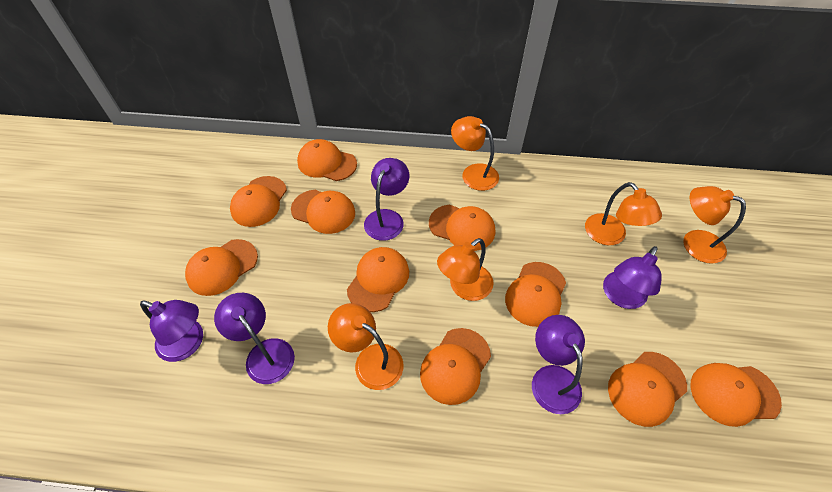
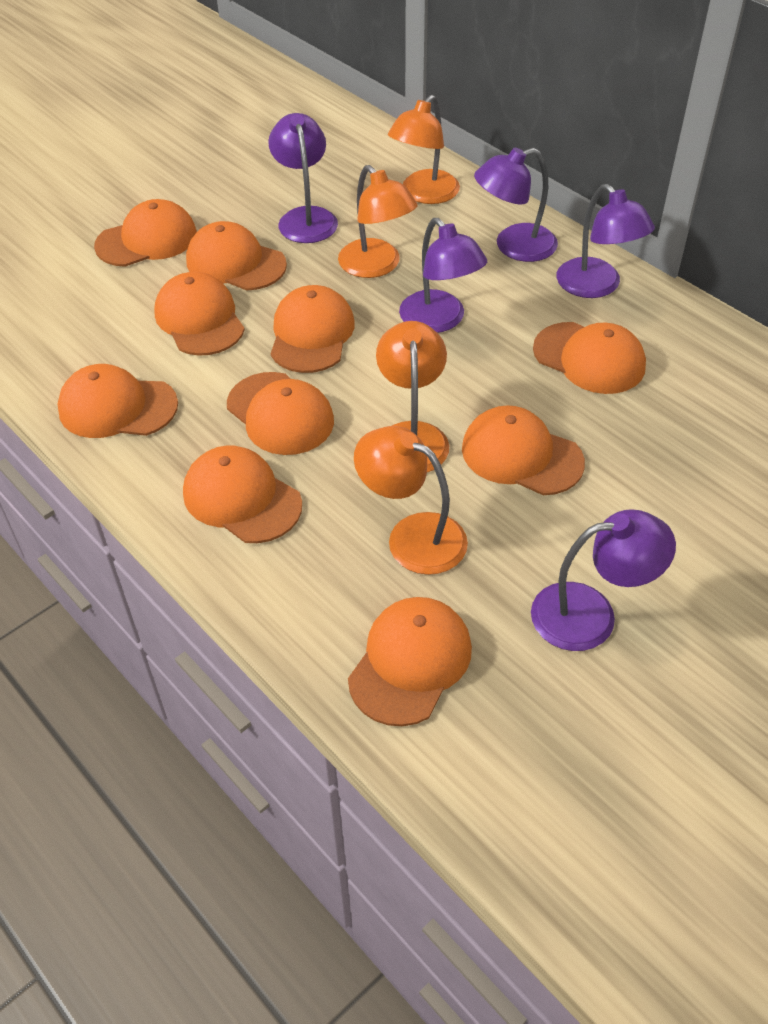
orange lamp: [328,303,404,390] [437,238,493,301] [451,116,499,191] [585,182,662,245] [683,186,746,264] = 5 -> [338,165,418,278] [354,426,468,575] [376,321,449,472] [388,95,460,204] = 4

